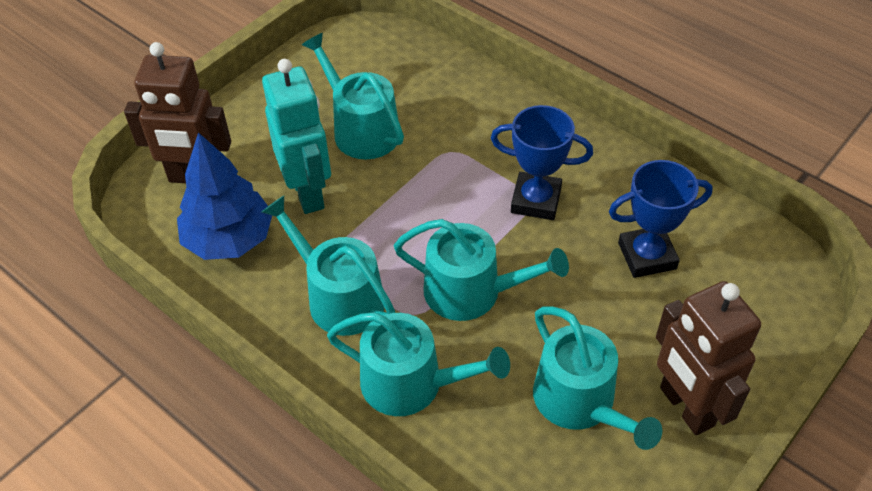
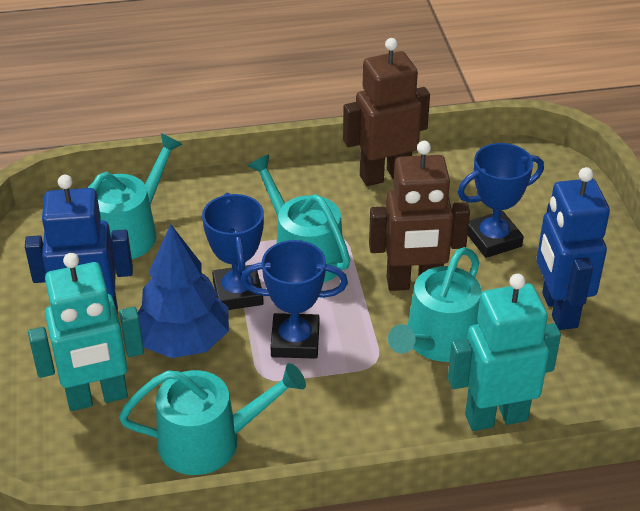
blue robot: none = 0 -> [25,175,133,314] [537,167,610,330] = 2
blue trophy: [491,105,593,220] [609,160,713,278] = 2 -> [202,193,264,310] [241,240,348,359] [458,143,544,258] = 3
turquoise robot: [262,59,331,214] = 1 -> [28,253,144,411] [448,274,561,431] = 2
turquoise watering can: [262,196,395,336] [302,33,404,159] [327,312,510,416] [394,219,569,321] [533,306,662,450] = 5 -> [88,133,183,259] [119,363,306,475] [247,154,350,283] [388,247,481,362] = 4

